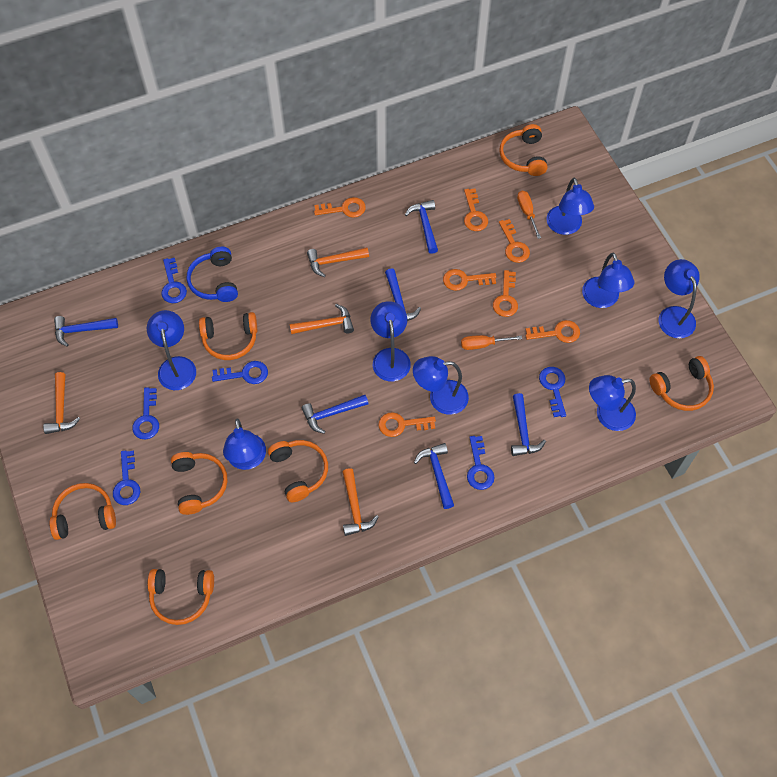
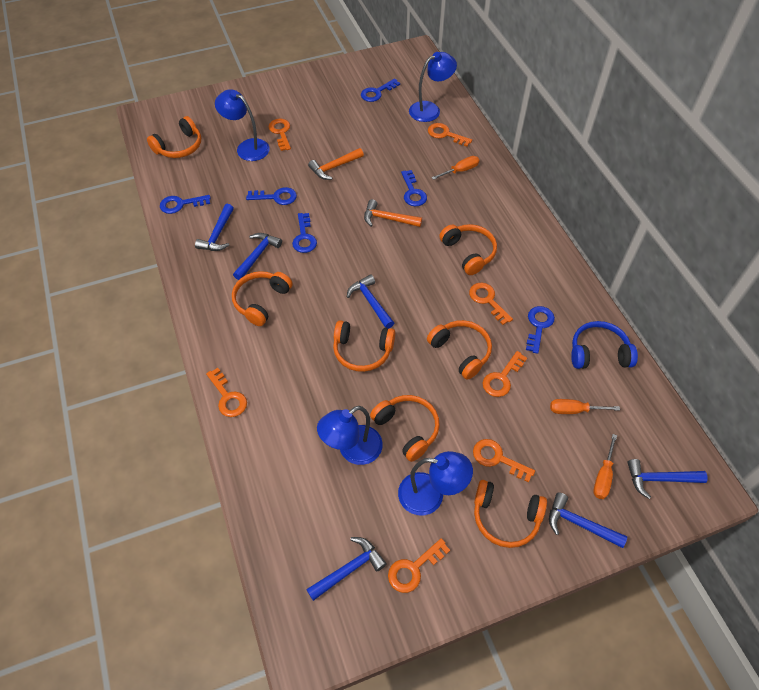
blue lamp: [147,310,196,390] [223,418,266,470] [370,301,411,381] [413,356,469,415] [546,178,594,235] [582,253,634,308] [589,375,636,431] [659,259,700,339] = 8 -> [215,89,270,161] [317,406,383,465] [398,451,473,516] [409,52,457,122] = 4
orange hammer: [43,372,80,434] [290,304,354,334] [307,247,369,277] [342,468,379,536] = 4 -> [308,148,364,180] [364,199,422,227] = 2
orange screwdriver: [461,335,522,350] [517,191,541,239] = 2 -> [431,156,479,180] [550,399,620,414] [593,434,617,499] = 3

